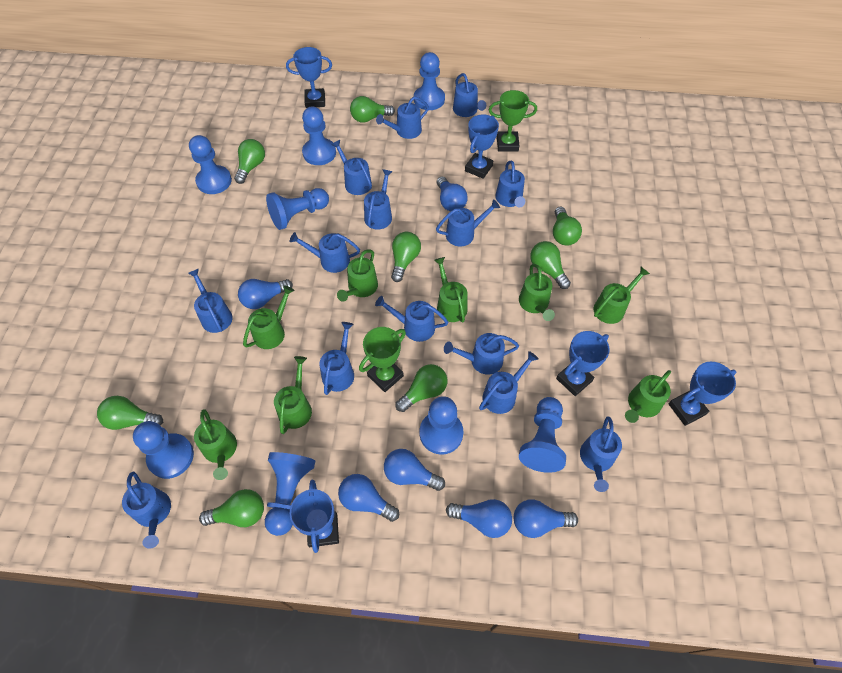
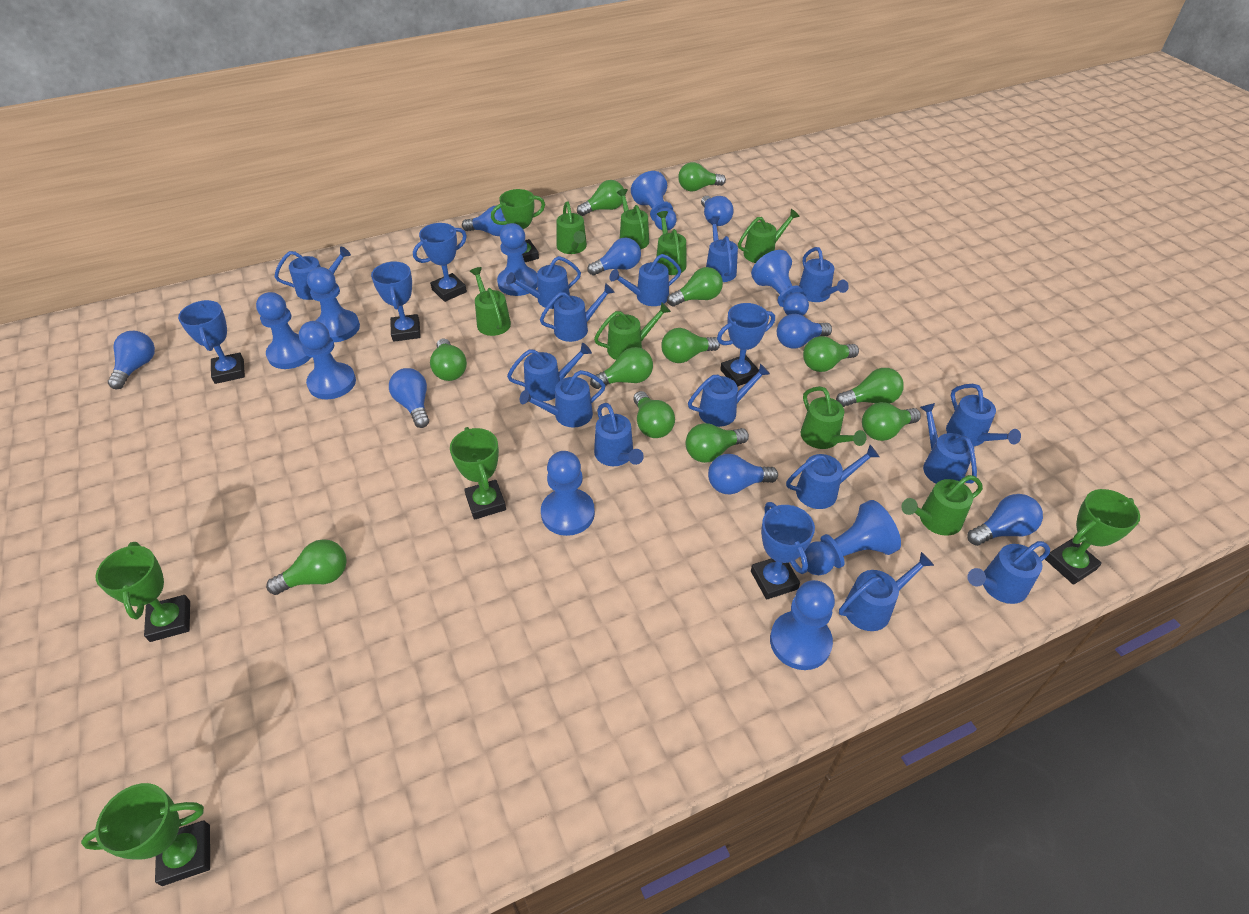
blue light bulb: [238,279,293,309] [338,474,399,522] [384,449,445,491] [437,176,468,211] [446,499,512,538] [514,499,578,538] = 6 -> [108,331,155,389] [389,368,429,428] [462,206,506,236] [587,238,641,275] [701,196,734,226] [708,454,778,495] [777,314,832,349] [967,494,1043,546] = 8
blue pawn: [133,421,194,479] [189,135,232,194] [265,452,315,536] [266,188,329,230] [302,107,336,165] [414,52,445,110] [420,396,463,454] [519,397,566,473] = 8 -> [256,292,312,369] [299,321,356,399] [307,267,360,342] [497,223,537,296] [541,451,595,536] [631,171,677,231] [751,250,809,315] [770,580,835,670] [801,500,901,575] = 9
blue watering can: [122,472,171,549] [188,269,233,333] [290,232,360,273] [320,322,354,395] [331,140,372,195] [364,169,393,230] [375,296,448,342] [376,96,429,139] [436,199,500,246] [444,333,519,375] [453,73,486,117] [479,351,538,414] [495,161,525,207] [580,416,622,492] = 14 -> [274,247,351,300] [506,256,581,309] [507,343,592,401] [520,370,606,428] [540,283,615,342] [594,403,644,466] [609,254,682,306] [688,364,770,427] [706,217,738,282] [786,445,879,509] [799,247,849,302] [839,552,934,631] [920,403,977,483] [946,384,1021,446] [967,541,1050,604] = 15
green light bulb: [97,396,163,430] [199,489,264,527] [234,139,265,184] [350,96,395,123] [391,232,421,282] [396,364,447,412] [530,241,571,289] [553,206,582,246] = 8 -> [266,539,347,595] [430,338,467,381] [577,180,624,216] [590,347,653,389] [633,391,675,438] [661,328,720,363] [667,267,723,307] [678,162,726,192] [686,423,749,463] [803,336,859,372] [836,368,904,407] [862,402,921,441] = 12
green trophy: [359,327,406,392] [489,90,537,151] = 2 -> [81,783,210,886] [96,542,190,642] [450,427,506,520] [491,189,545,262] [1045,489,1140,585] = 5

